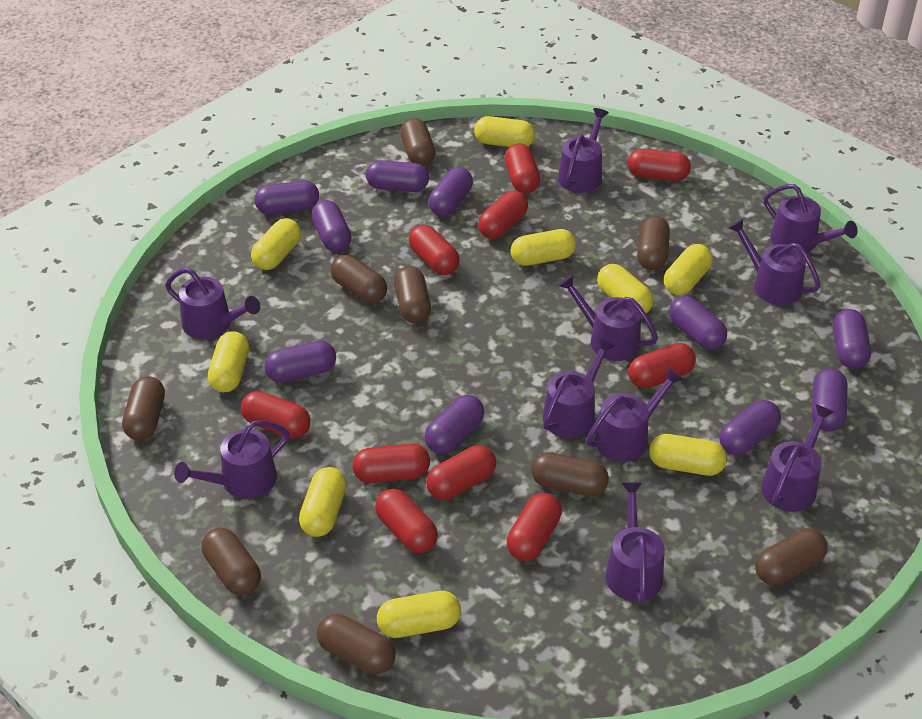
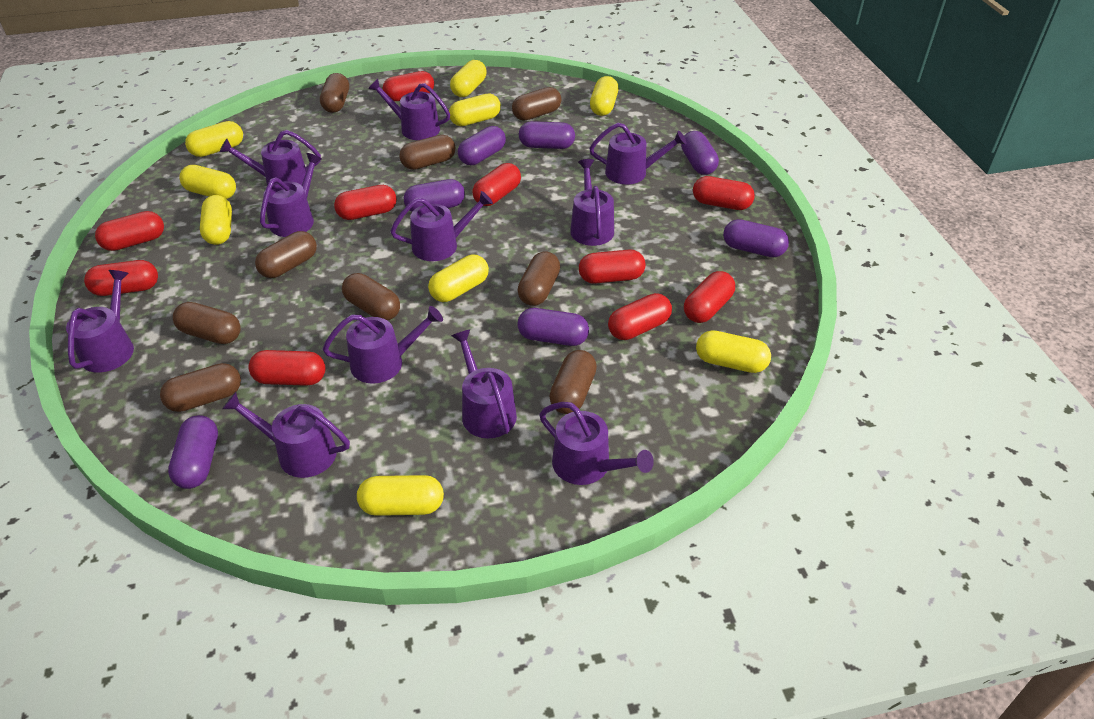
purple capsule: [255,180,319,215] [264,341,336,383] [311,200,351,252] [366,160,429,192] [425,395,484,454] [428,167,473,217] [669,296,727,350] [719,400,781,455] [812,368,847,431] [833,309,871,369] = 10 -> [168,415,218,489] [404,179,465,212] [458,126,506,165] [517,308,589,346] [519,121,575,149] [681,131,719,175] [723,219,789,257] = 7
purple watering can: [165,268,260,339] [174,420,289,499] [543,338,615,438] [558,108,609,193] [558,274,658,361] [586,368,684,462] [605,483,665,603] [728,219,821,305] [761,404,834,512] [764,184,858,253] = 10 -> [66,270,134,373] [220,130,321,186] [222,392,350,478] [260,153,322,237] [323,306,443,384] [368,79,450,140] [390,191,493,261] [452,329,517,438] [539,402,654,485] [570,159,614,246] [589,123,686,185] = 11

